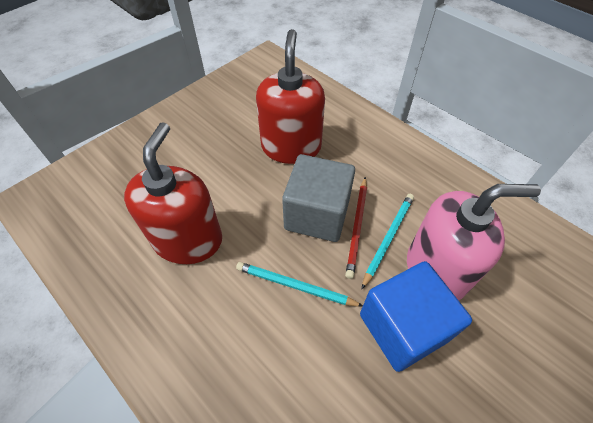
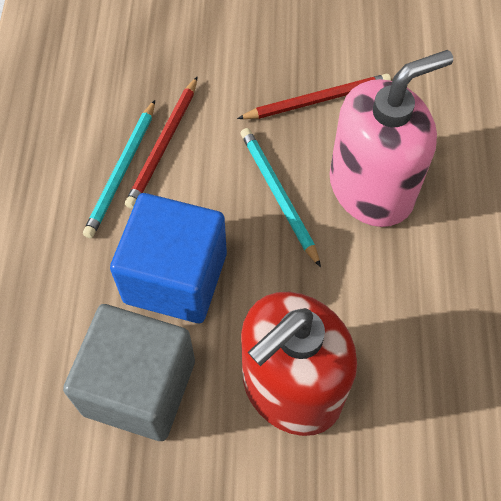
red pencil: [345,177,367,279] = 1 -> [125,76,198,209] [237,74,391,119] = 2
red soap dispenser: [124,122,222,264] [256,29,325,164] = 2 -> [241,292,357,436] = 1

